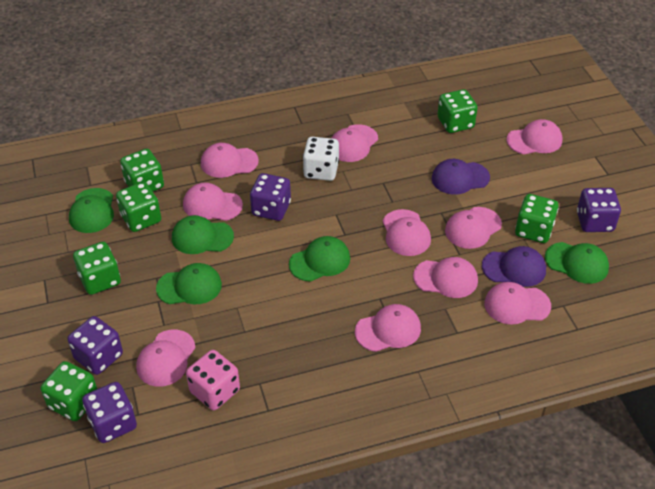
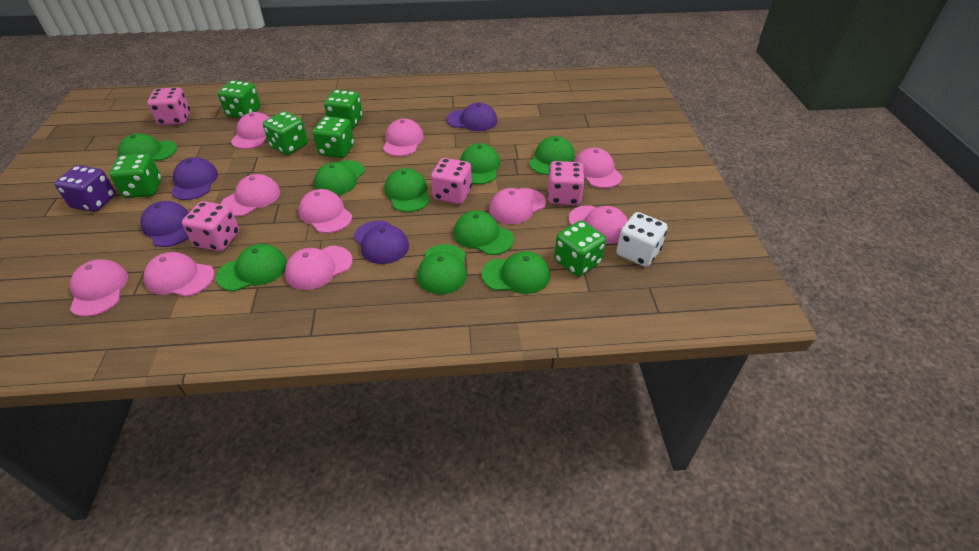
green cap: [69,188,114,233] [156,263,222,304] [172,215,234,254] [289,236,350,282] [545,242,609,284] = 5 -> [118,133,177,161] [216,244,287,291] [314,160,365,195] [385,168,430,212] [417,244,467,294] [454,210,514,255] [460,143,500,184] [482,251,550,294] [529,136,575,175] = 9
pink dice: [186,350,240,410] = 1 -> [147,87,190,126] [182,201,240,252] [431,158,472,204] [548,161,585,205] = 4
purple cap: [432,159,490,195] [482,246,546,287] = 2 -> [140,201,189,247] [171,157,218,200] [354,221,409,264] [447,103,497,131] = 4
purple dice: [67,316,123,375] [82,382,137,443] [250,173,291,221] [577,188,621,232] = 4 -> [55,165,116,212] = 1

